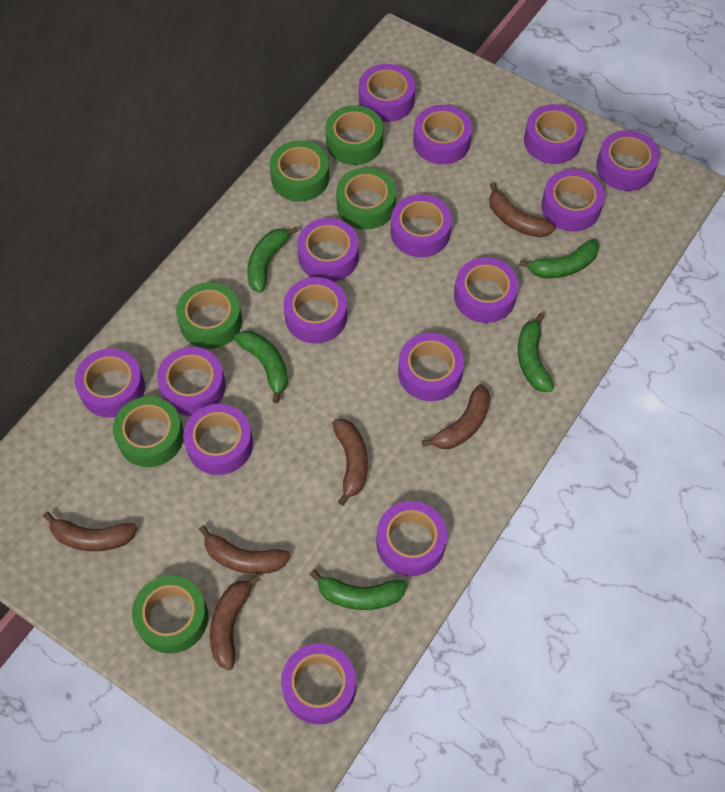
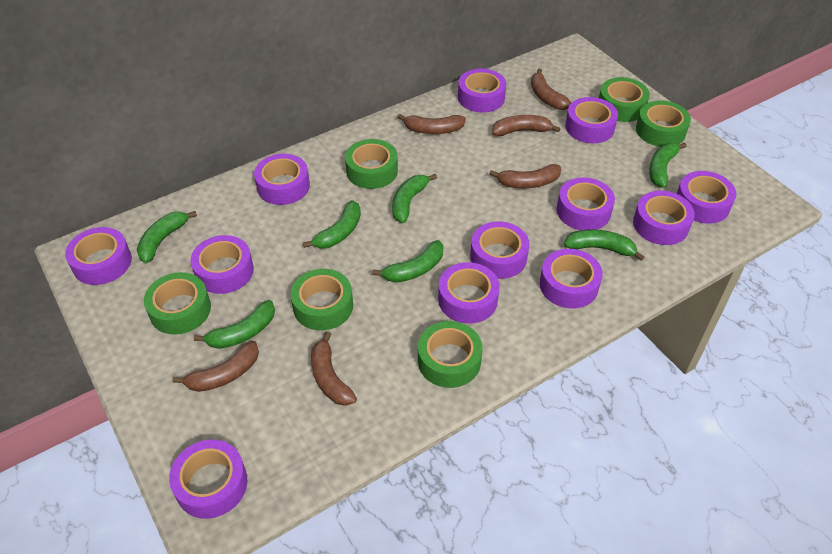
green banana: [234,331,288,403] [247,227,298,293] [309,570,407,610] [518,313,554,392] [519,239,599,278] = 5 -> [137,211,197,263] [194,300,275,349] [303,200,361,249] [372,240,443,283] [392,174,437,223] [564,229,644,261] [649,143,687,188] = 7
purple tape: [75,348,145,418] [157,347,226,416] [183,404,253,475] [281,643,356,725] [284,277,347,343] [297,218,359,282] [359,64,415,122] [376,501,447,576] [391,194,452,257] [398,333,464,401] [413,105,472,164] [454,257,519,323] [524,104,585,164] [541,169,605,231] [596,130,660,191] = 15 -> [65,227,132,285] [169,440,247,519] [190,235,254,294] [254,154,310,205] [438,262,500,324] [458,69,506,113] [470,221,530,279] [540,249,603,308] [557,178,615,230] [565,97,618,143] [633,191,695,245] [677,171,736,224] = 12

